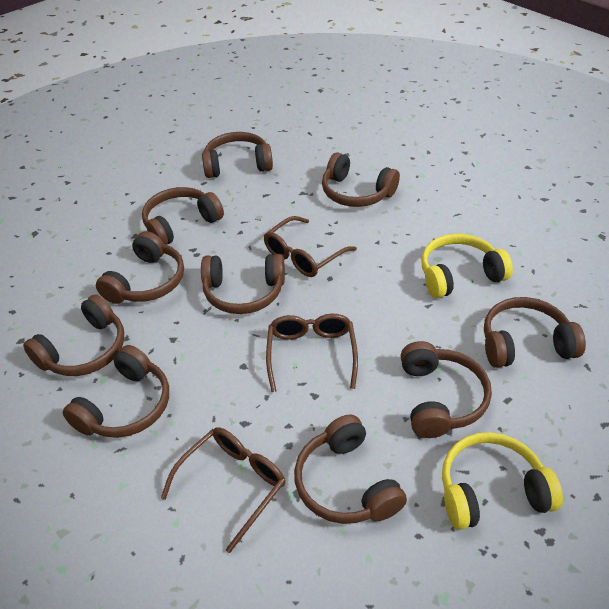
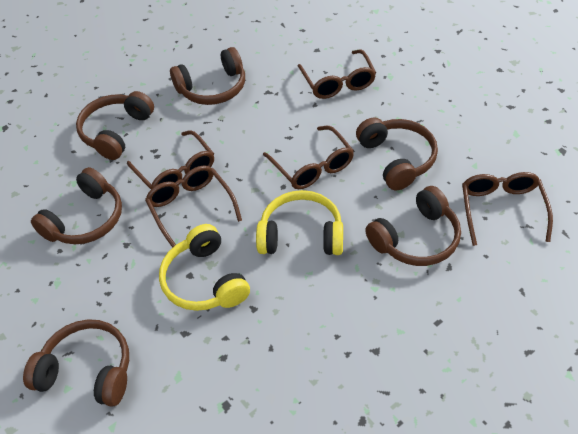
brown glasses: [161,427,285,553] [264,216,357,277] [266,314,358,392] = 3 -> [127,130,214,189] [145,165,242,248] [263,126,354,189] [298,50,376,99] [462,172,553,246] = 5
brown headphones: [23,294,124,376] [63,345,169,438] [96,231,184,304] [142,187,224,245] [201,254,285,314] [202,132,273,178] [294,414,407,524] [322,152,400,207] [401,341,492,438] [484,297,586,368] = 10 -> [23,319,129,406] [31,167,122,244] [76,91,154,160] [170,47,245,105] [356,118,438,190] [365,186,461,266] = 6

